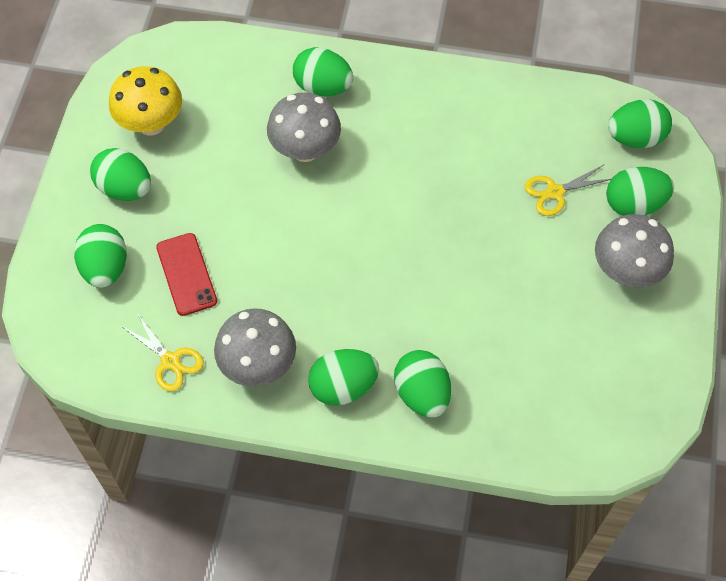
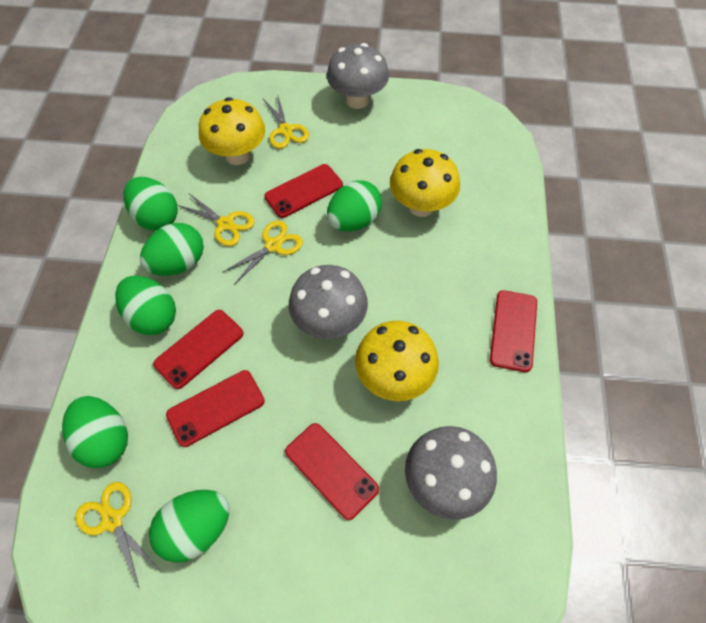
green egg: [74,224,127,288] [90,148,151,201] [293,47,353,96] [308,349,379,406] [394,350,451,418] [606,167,674,216] [608,99,672,148] = 7 -> [62,396,128,468] [115,276,176,335] [124,177,178,231] [140,223,204,276] [149,490,229,563] [327,180,382,231] = 6
red phone: [156,233,217,316] = 1 -> [153,310,243,389] [166,370,265,447] [264,164,343,218] [285,423,379,520] [490,290,537,372] = 5
yellow mushroom: [109,66,182,136] = 1 -> [199,97,265,165] [355,321,439,401] [390,149,460,217] = 3
yellow scissors: [121,312,204,392] [525,165,611,216] = 2 -> [75,482,160,588] [177,194,255,246] [222,221,303,285] [263,96,309,149] = 4

